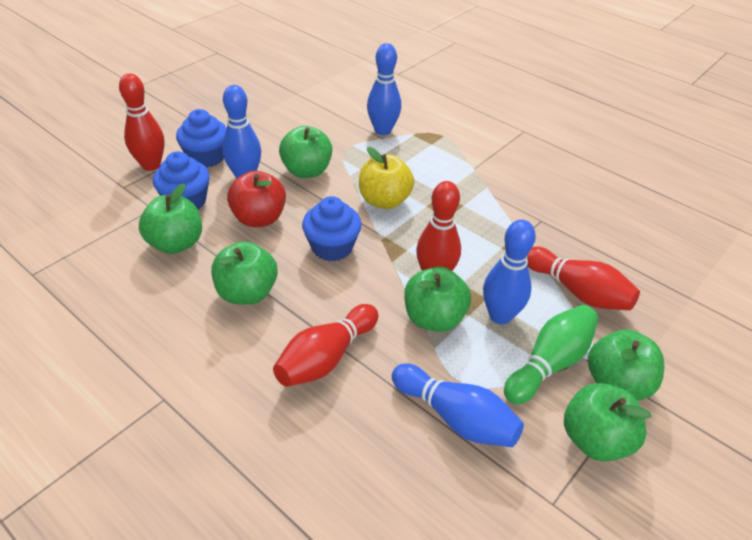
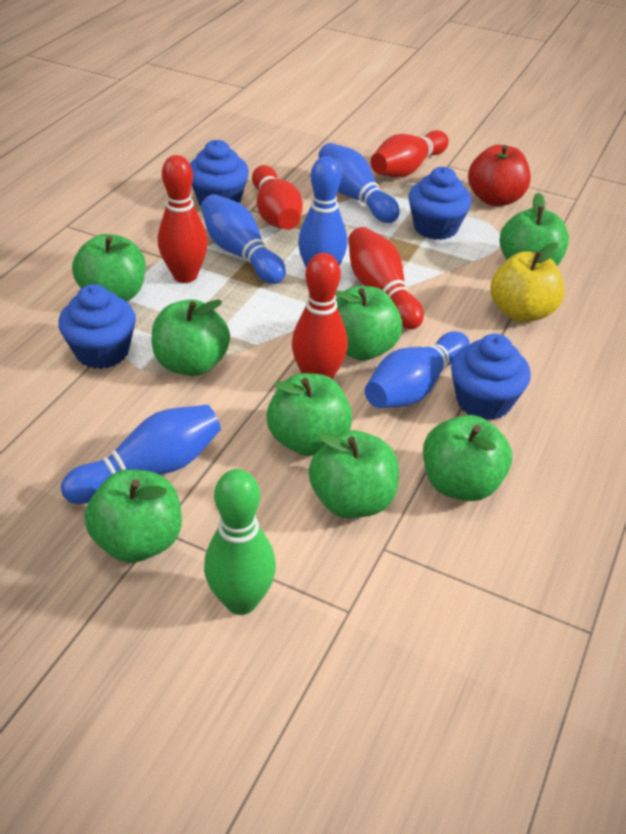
blue bowling pin: [222,85,261,179] [367,43,401,135] [392,363,524,447] [483,220,536,324] = 4 -> [61,405,221,504] [201,194,286,284] [298,156,347,267] [318,143,400,223] [365,331,470,408] = 5
blue cupcake: [153,151,210,209] [176,109,227,168] [302,196,361,261] = 3 -> [58,284,136,369] [190,140,249,205] [408,167,472,240] [451,334,531,421] = 4
green apple: [139,184,202,254] [212,241,278,304] [279,126,332,178] [404,267,471,332] [564,383,652,462] [588,329,664,400] = 6 -> [72,234,146,301] [84,469,182,563] [152,299,230,376] [266,373,352,456] [309,430,399,518] [335,286,403,361] [423,415,512,501] [500,193,569,266] = 8
red bowling pin: [119,73,165,171] [273,304,378,387] [416,181,461,271] [527,246,640,311] = 4 -> [158,155,208,283] [252,165,303,230] [292,253,348,379] [348,227,424,330] [371,130,449,178] = 5

